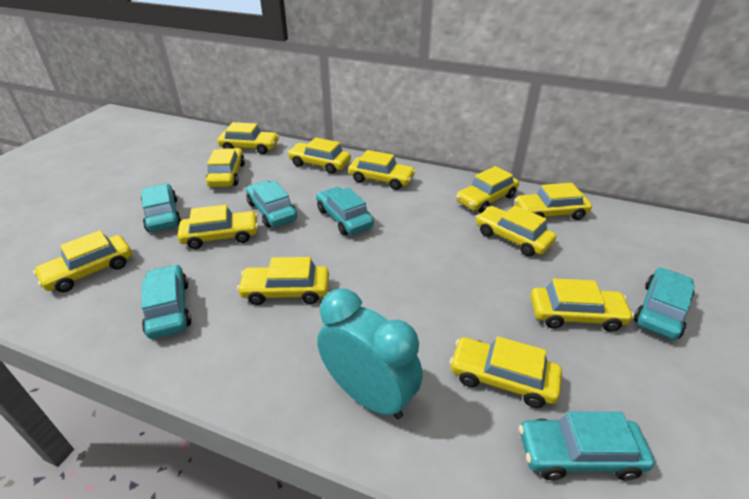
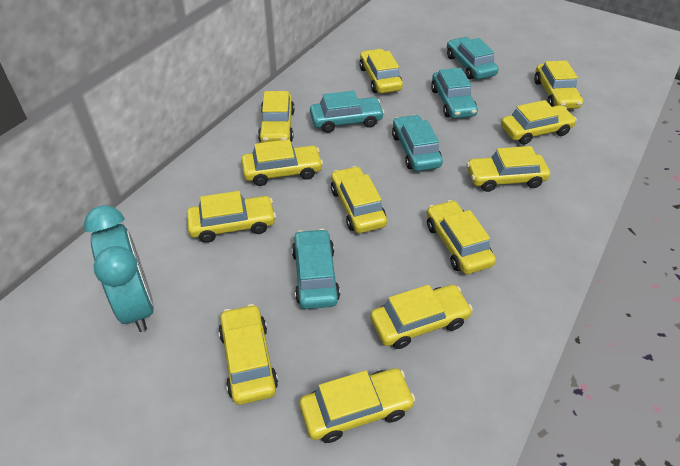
turquoise car: [141,184,181,232] [142,264,192,339] [246,181,297,228] [316,187,374,235] [519,412,655,481] [634,267,695,340] = 6 -> [292,229,340,309] [310,91,385,133] [392,115,443,171] [431,68,478,118] [447,37,499,79] = 5

